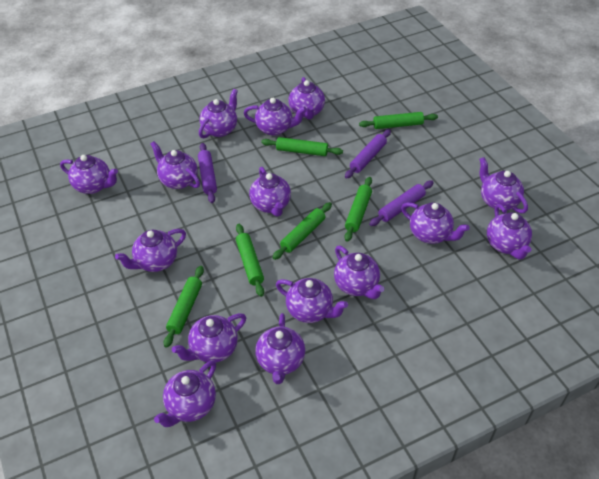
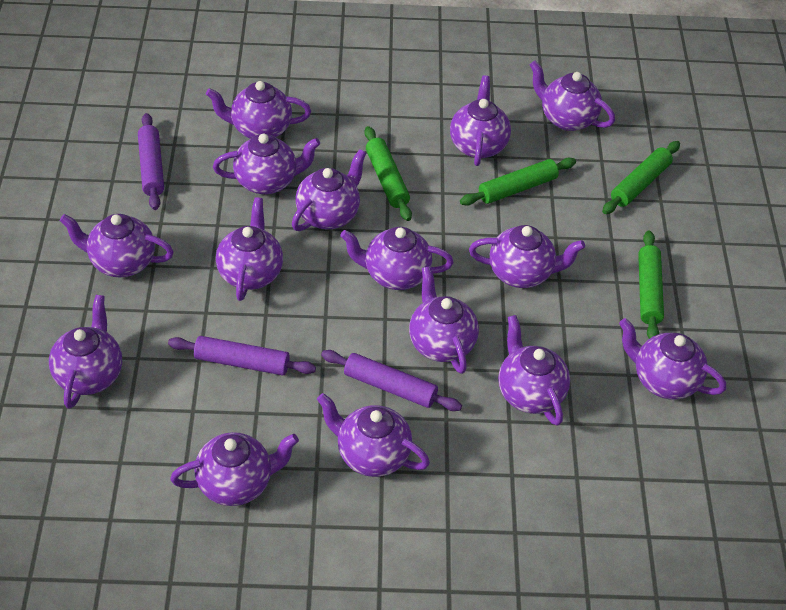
green rolling pin: [164,266,204,348] [236,224,264,297] [261,137,343,156] [273,202,332,260] [344,177,372,242] [359,112,438,129] = 6 -> [364,126,412,221] [460,158,576,206] [602,141,680,214] [638,231,664,339] = 4

